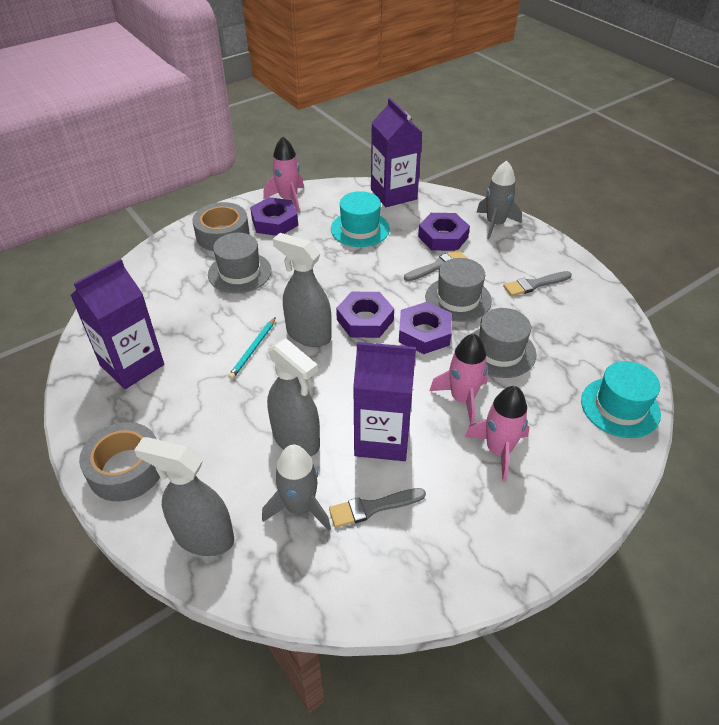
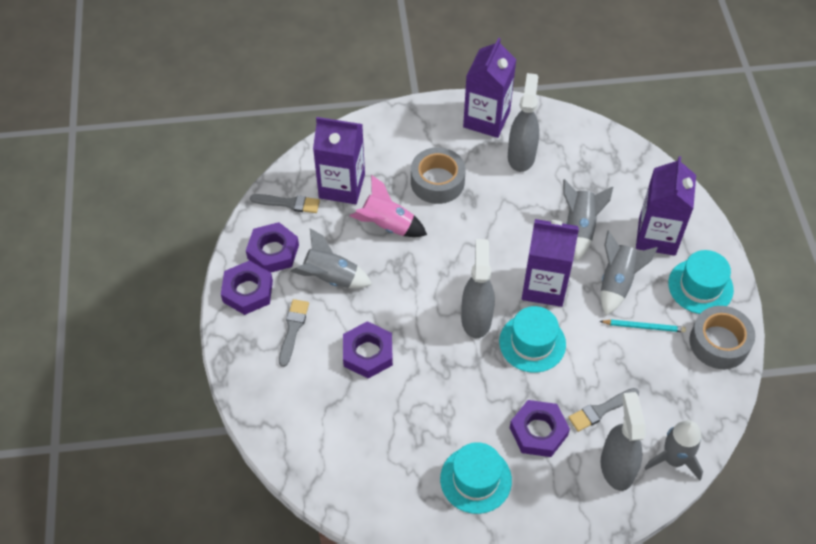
grey hat: [208,233,272,293] [425,258,492,322] [472,308,537,378] = 3 -> none = 0
grey rocket: [262,444,331,531] [476,161,522,239] = 2 -> [291,228,372,288] [563,179,613,261] [601,231,658,316] [644,420,703,480] = 4
pink rocket: [263,137,304,212] [429,333,488,425] [465,386,529,482] = 3 -> [349,175,427,237] = 1
purple carton: [70,259,164,389] [353,342,416,461] [371,98,422,207] = 3 -> [313,117,365,204] [463,38,516,138] [522,219,579,307] [636,156,696,256] = 4
turquoise hat: [331,191,390,247] [581,361,661,438] = 2 -> [440,442,512,514] [499,306,566,373] [668,250,734,314] = 3

